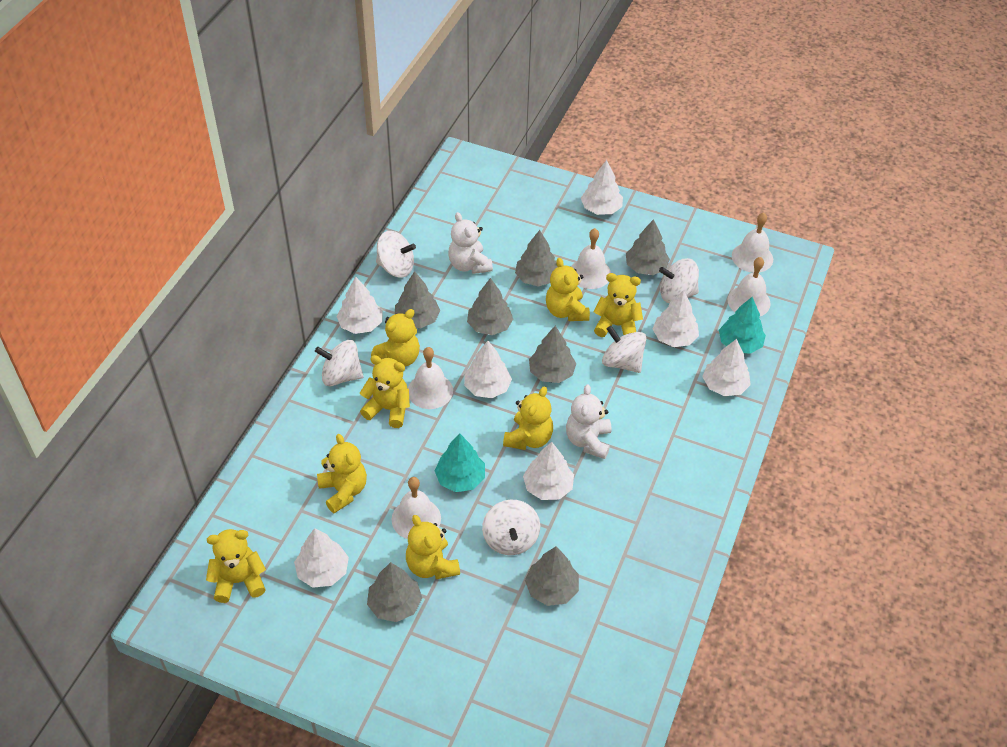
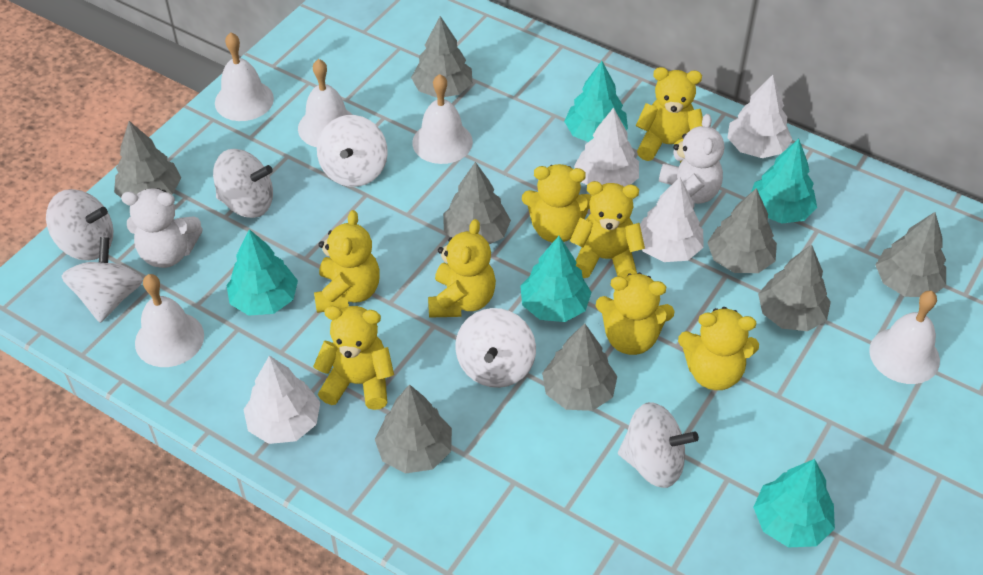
grey tree: [367,562,422,622] [395,271,440,328] [467,278,513,335] [515,230,558,287] [525,547,579,606] [529,326,577,383] [626,219,670,275] = 7 -> [114,121,181,197] [375,384,452,474] [411,16,472,98] [443,162,511,244] [542,324,617,411] [707,188,777,273] [758,244,831,331] [876,212,946,297] = 8
turquoise tree: [435,433,485,492] [719,297,766,354] = 2 -> [226,229,298,316] [520,236,592,322] [564,61,628,142] [751,139,817,224] [753,459,835,547] = 5
white spinning top: [315,340,363,386] [376,231,416,278] [482,500,540,555] [602,326,647,373] [659,258,699,303] = 5 -> [46,189,113,260] [62,237,143,323] [213,149,273,218] [317,115,388,187] [456,308,536,388] [618,402,699,488] = 6
white tree: [294,528,349,588] [336,277,383,334] [464,341,512,398] [523,442,574,500] [581,160,623,215] [653,290,699,347] [702,339,751,396] = 7 -> [243,355,320,444] [574,108,639,187] [640,177,704,262] [728,75,792,158] = 4

